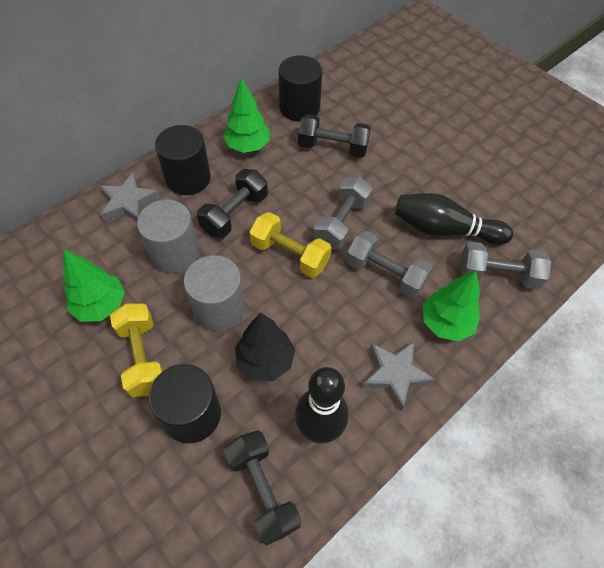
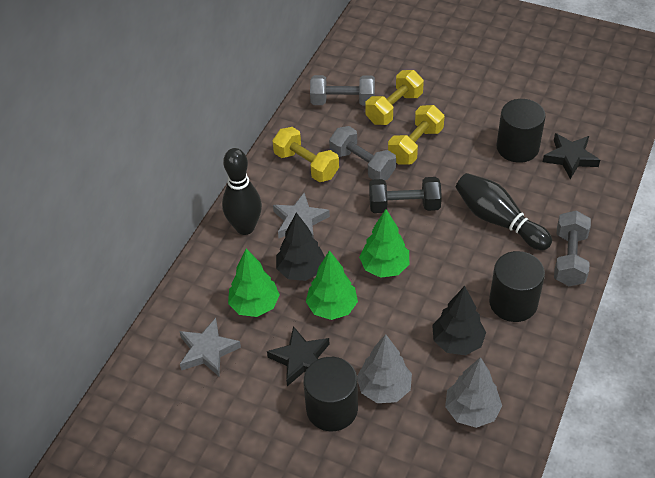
black dumbbell: [197,169,268,238] [224,430,301,545] [298,114,371,158] = 3 -> [369,177,442,213] = 1
black star: none = 0 -> [267,326,329,386] [543,133,600,179] = 2
black tree: [235,312,295,381] = 1 -> [276,212,325,281] [432,286,486,355] = 2
grey cylinder: [137,199,199,273] [184,255,245,331] = 2 -> none = 0
grey tree: none = 0 -> [357,334,412,403] [445,357,502,428] = 2
yellow dumbbell: [110,304,163,397] [249,212,331,278] = 2 -> [272,127,339,182] [365,70,424,125] [388,105,445,164] = 3

